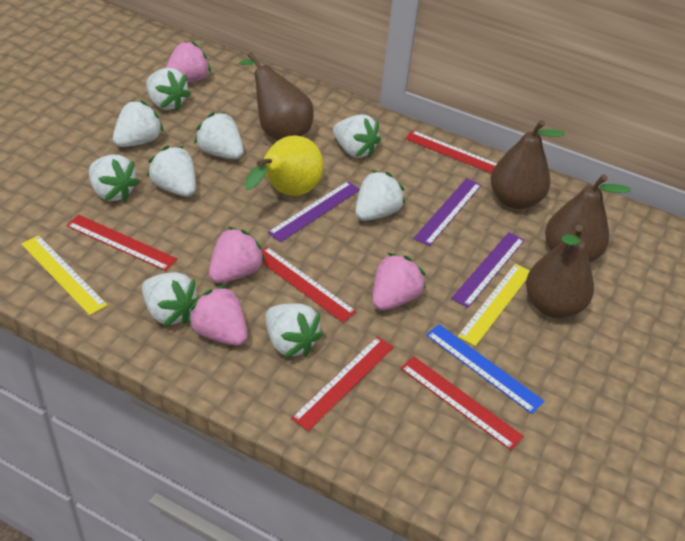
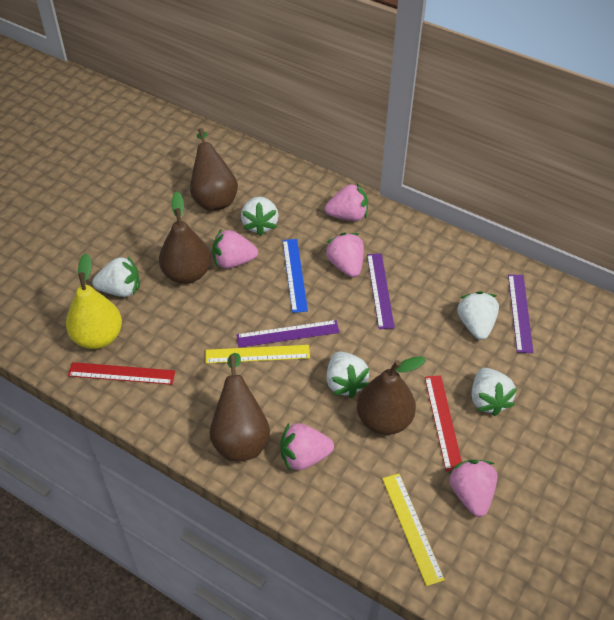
pink strawberry: [166,41,211,82] [187,285,248,346] [209,227,266,283] [373,253,426,310] = 4 -> [212,230,258,269] [281,423,334,471] [325,183,368,221] [325,233,364,277] [449,460,497,517] = 5
red ruler: [66,215,178,271] [262,247,357,323] [291,336,394,431] [400,356,524,450] [405,130,497,174] = 5 -> [68,362,175,385] [425,375,462,471] = 2
white strawberry: [89,155,140,201] [113,100,164,147] [142,272,198,326] [146,68,191,111] [147,146,196,197] [194,112,244,159] [265,303,323,358] [333,115,381,158] [355,170,405,221] = 9 -> [92,256,140,297] [241,197,279,236] [327,352,369,398] [457,291,499,340] [472,368,517,416] = 5

